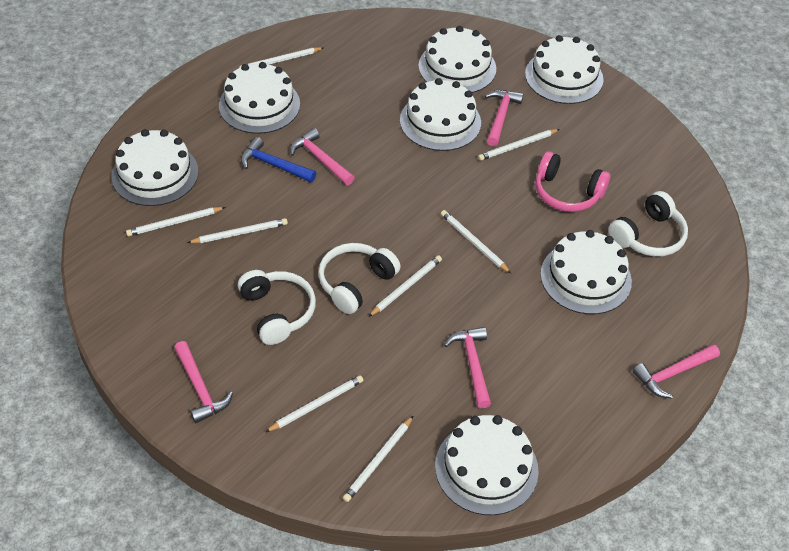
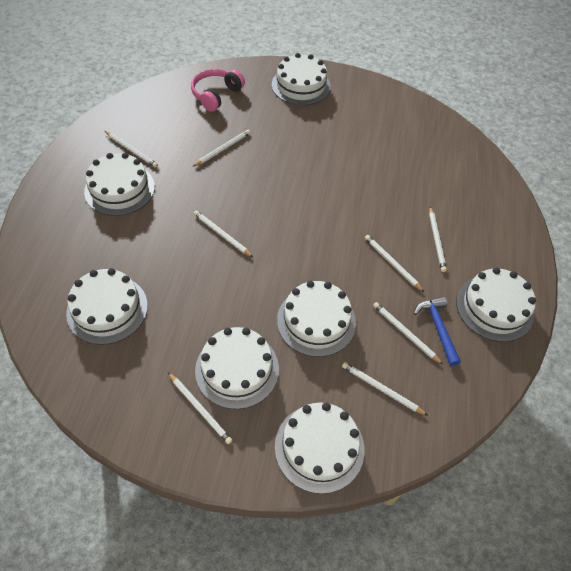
pink hammer: [174,341,233,423] [290,128,355,185] [444,327,491,408] [485,90,524,146] [633,344,720,399] = 5 -> none = 0
white headphones: [238,270,316,345] [318,243,401,314] [608,191,688,257] = 3 -> none = 0

